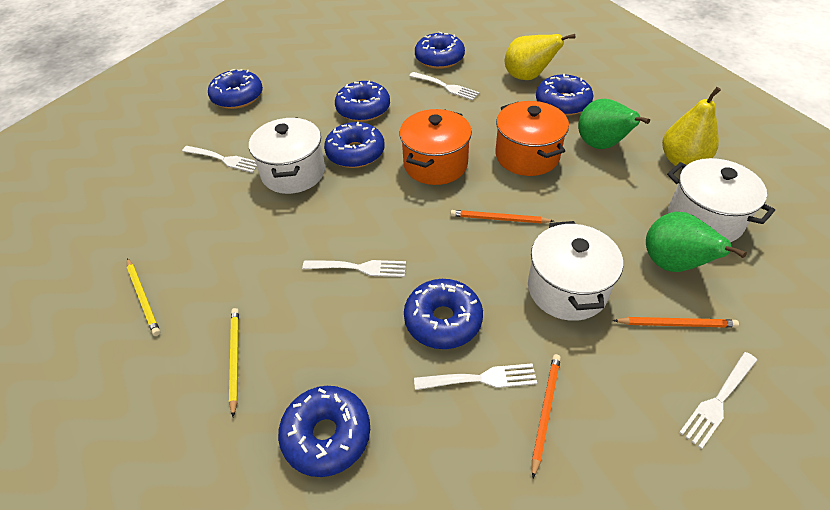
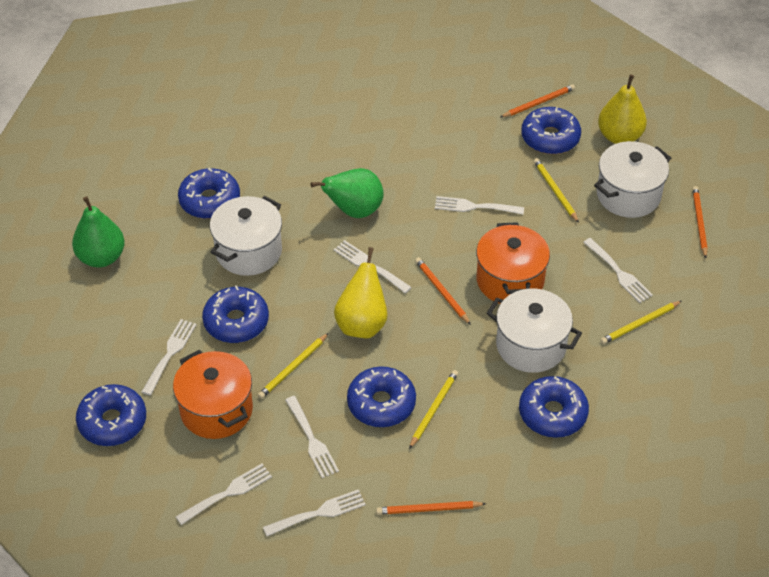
blue donut: [208,69,263,109] [278,386,370,477] [324,122,385,168] [335,81,390,122] [404,279,483,349] [415,31,465,69] [536,74,593,116] = 7 -> [76,384,146,446] [178,168,240,219] [202,285,269,343] [347,366,416,427] [519,376,589,438] [521,107,581,154] = 6
orange pencil: [451,210,554,223] [532,354,561,478] [613,317,739,328] = 3 -> [376,501,486,515] [415,257,471,325] [501,84,575,117] [692,186,708,258] = 4
white fork: [182,146,257,173] [302,260,406,277] [409,72,480,101] [414,363,537,390] [679,352,757,449] = 5 -> [142,319,197,395] [176,464,272,525] [263,489,366,536] [285,396,339,478] [334,240,412,293] [435,196,524,214] [583,238,653,303] = 7
yellow pencil: [127,258,160,336] [229,308,239,417] = 2 -> [258,333,329,399] [409,370,458,449] [533,158,579,223] [600,301,682,344] = 4

